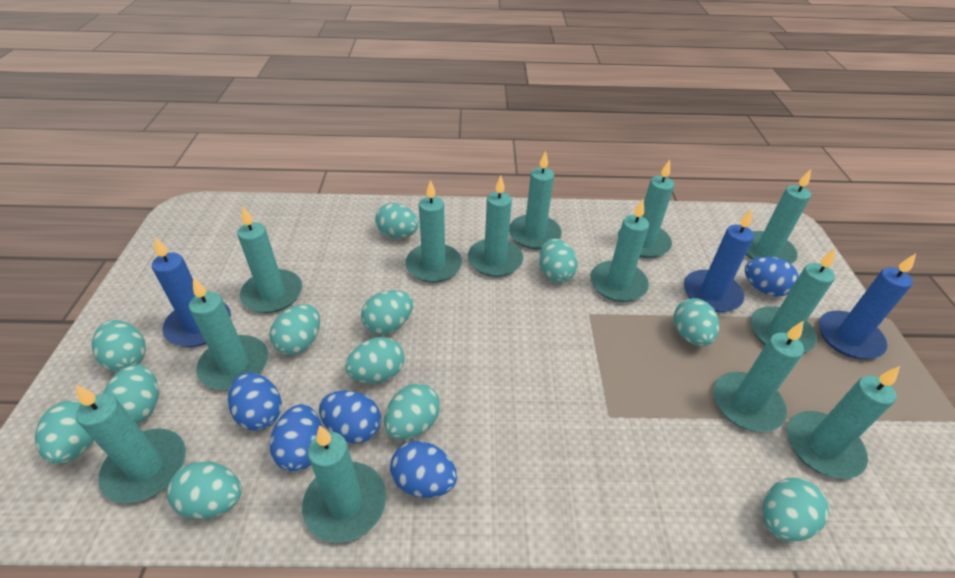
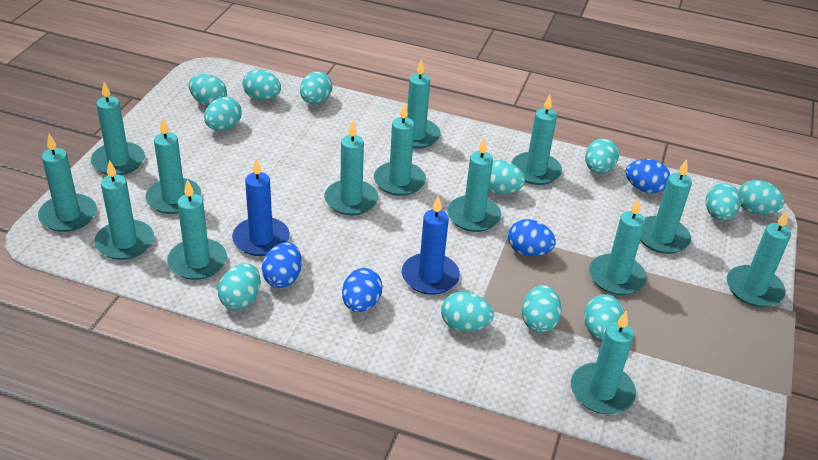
blue candle: [152,237,231,347] [684,209,754,312] [819,253,916,359] = 3 -> [232,158,290,256] [402,196,460,295] = 2
blue egg: [228,372,282,431] [270,404,322,472] [319,390,381,443] [390,441,457,498] [745,257,799,296] = 5 -> [262,242,302,288] [342,268,383,312] [508,219,556,256] [625,159,670,193] = 4
turquoise candle: [76,385,186,503] [189,278,268,390] [237,207,302,313] [302,425,386,543] [405,180,462,283] [468,176,523,277] [509,151,562,249] [590,200,649,302] [618,160,674,258] [713,321,804,432] [746,169,811,264] [750,248,836,353] [787,366,900,479] = 13 -> [38,134,97,232] [91,82,145,175] [94,160,154,260] [145,118,201,214] [167,179,227,280] [324,121,378,215] [374,103,426,196] [391,59,440,149] [447,137,501,232] [511,94,562,185] [571,310,636,414] [589,198,647,295] [640,159,692,254] [727,210,791,307] = 14

